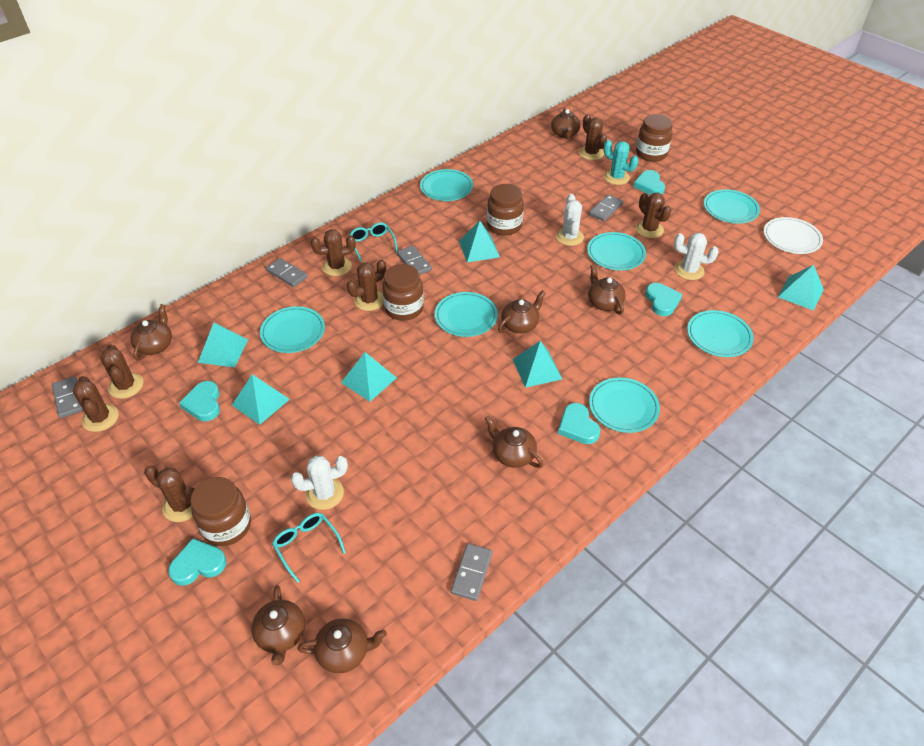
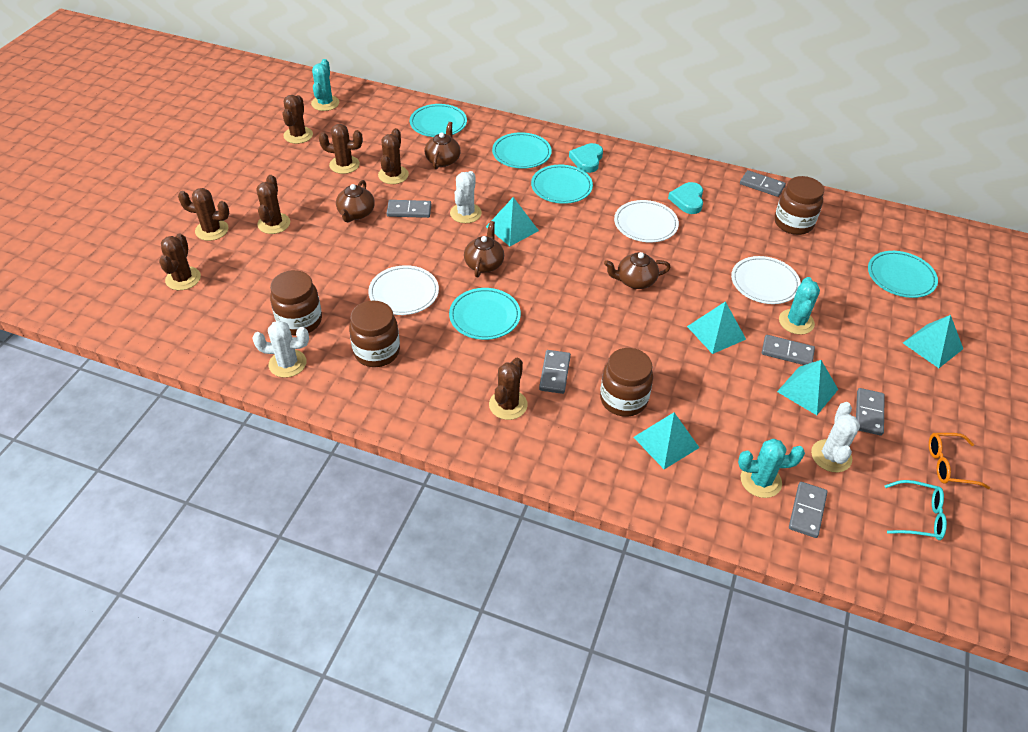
brown teapot: [130,304,172,361] [251,585,305,666] [297,618,387,673] [485,415,543,468] [498,290,546,333] [551,108,581,139] [588,265,626,314] = 7 -> [336,180,375,222] [425,122,461,169] [464,221,504,277] [604,252,671,289] = 4
grey domino: [52,376,83,418] [266,258,308,287] [397,245,432,275] [451,543,493,601] [589,195,623,221] = 5 -> [387,200,431,218] [539,350,571,394] [740,170,786,197] [762,335,815,365] [789,482,828,538] [856,388,885,436] = 6
orange glasses: none = 0 -> [929,433,990,489] = 1
turquoise cactus: [604,140,639,185] = 1 -> [311,59,339,111] [738,439,805,498] [779,277,820,335] = 3
turquoise glasses: [272,513,346,583] [350,222,398,262] = 2 -> [884,480,947,540] = 1
turquoise heart: [168,538,227,586] [179,381,220,421] [558,403,600,444] [633,170,665,195] [645,283,682,316] = 5 -> [569,143,603,173] [668,182,703,214] = 2
turquoise plate: [260,306,325,353] [420,169,473,201] [435,292,498,337] [587,232,646,270] [589,377,660,433] [687,310,754,357] [704,189,760,224] = 7 -> [410,104,467,137] [449,288,521,340] [492,132,552,169] [531,165,593,204] [868,251,938,298] = 5
turquoise pyramid: [198,323,248,368] [232,374,290,425] [341,352,397,402] [459,221,500,263] [512,341,562,388] [778,265,824,311] = 6 -> [486,197,539,246] [633,413,700,469] [687,301,746,354] [777,360,838,415] [903,315,963,368] = 5
white plate: [764,217,823,254] = 1 -> [368,265,439,315] [614,200,679,242] [731,256,801,304] = 3

